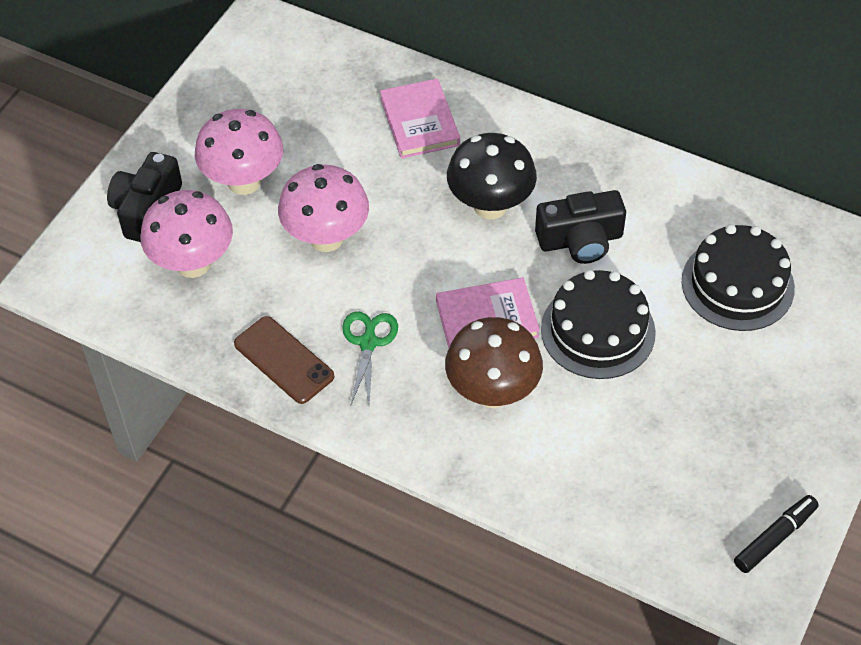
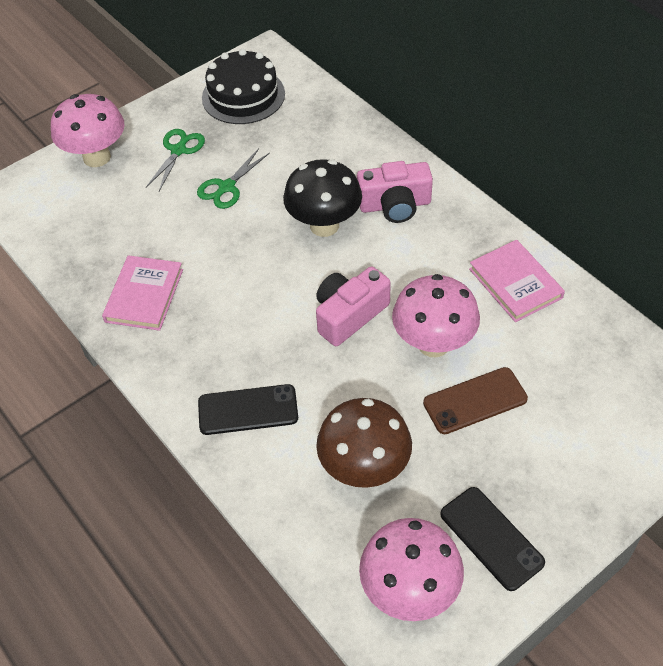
black cake: [541,270,656,379] [682,224,795,331] = 2 -> [202,49,285,124] = 1
black camera: [107,152,182,242] [535,190,626,264] = 2 -> none = 0
black marker: [734,495,819,573] = 1 -> none = 0
black phone: none = 0 -> [198,384,298,435] [440,487,545,591] = 2
green scissors: [342,311,398,407] = 1 -> [146,129,205,191] [197,148,270,209] = 2
pink camera: none = 0 -> [316,266,391,346] [357,161,433,223] = 2

